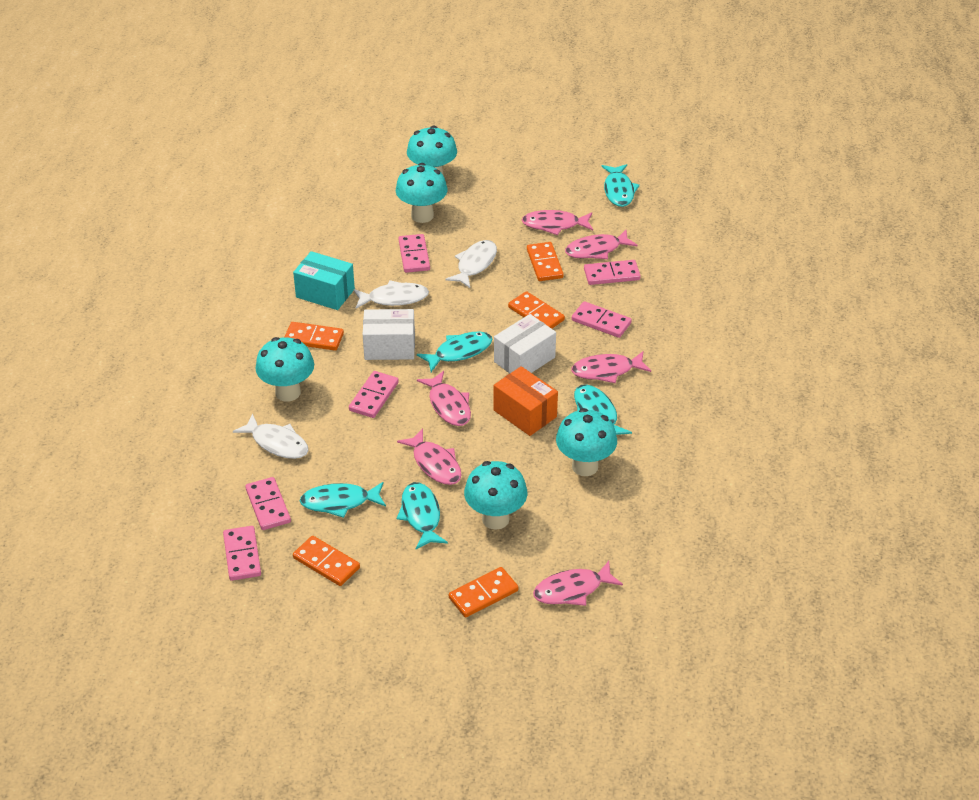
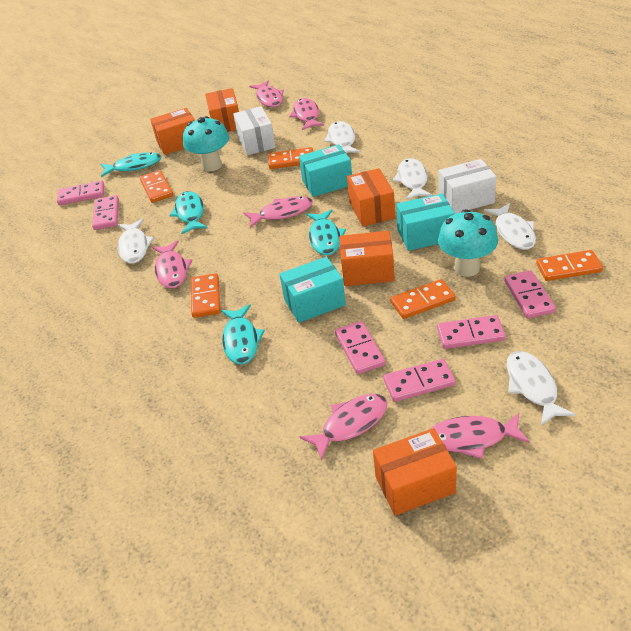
orange box: [494,366,558,436] = 1 -> [150,108,195,155] [205,88,239,132] [339,231,395,286] [347,168,395,226] [373,428,457,516] = 5
turquoise box: [293,251,355,310] = 1 -> [279,257,346,323] [299,144,352,197] [396,193,455,251] = 3
turquoise fish: [300,482,386,518] [397,482,448,549] [417,332,493,372] [574,384,632,435] [602,164,640,207] = 5 -> [101,152,162,177] [169,191,207,234] [221,304,265,364] [306,209,346,255] = 4
turquoise mushroom: [255,337,314,402] [396,163,448,223] [407,126,457,174] [464,461,527,530] [556,408,617,476] = 5 -> [183,116,229,171] [438,209,498,277] = 2
white fish: [233,413,309,459] [353,280,429,309] [445,240,497,288] = 3 -> [118,219,154,264] [324,121,360,153] [393,158,432,200] [484,203,536,250] [507,351,576,425] = 5

